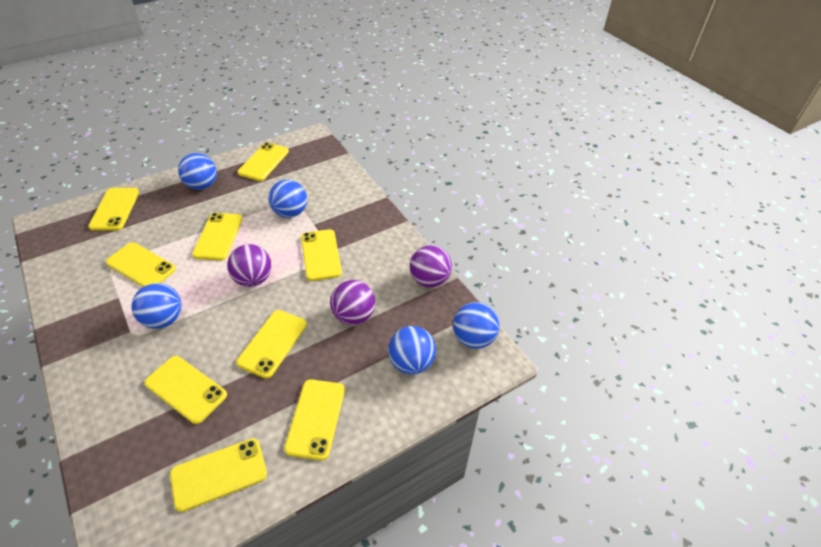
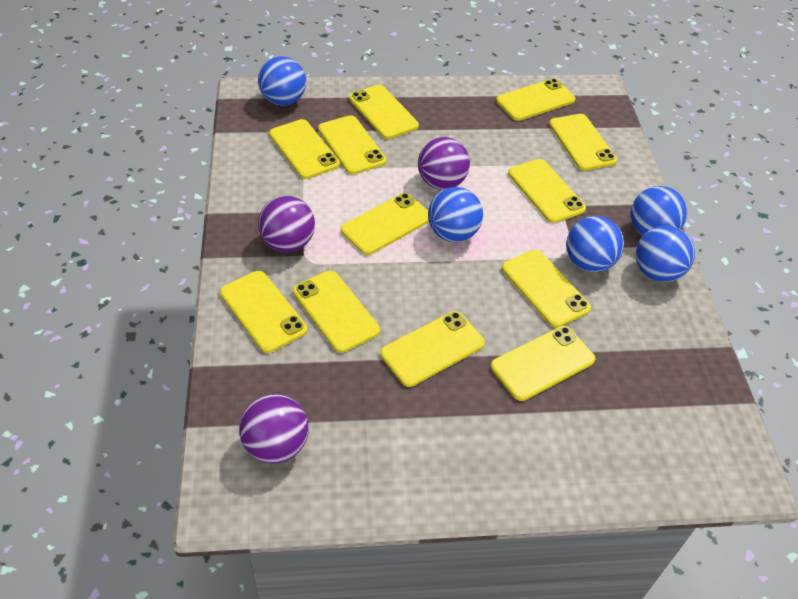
yellow phone: [88,188,139,231] [106,242,176,287] [144,356,227,424] [170,438,267,512] [192,213,243,260] [236,310,307,378] [237,142,289,181] [284,379,345,460] [301,229,342,281] = 9 -> [220,271,307,353] [269,119,340,179] [293,270,380,353] [318,115,387,174] [341,193,429,255] [349,85,419,139] [380,311,485,387] [491,326,595,401] [496,79,576,121] [502,250,591,328] [508,159,586,223] [549,114,617,171] = 12

